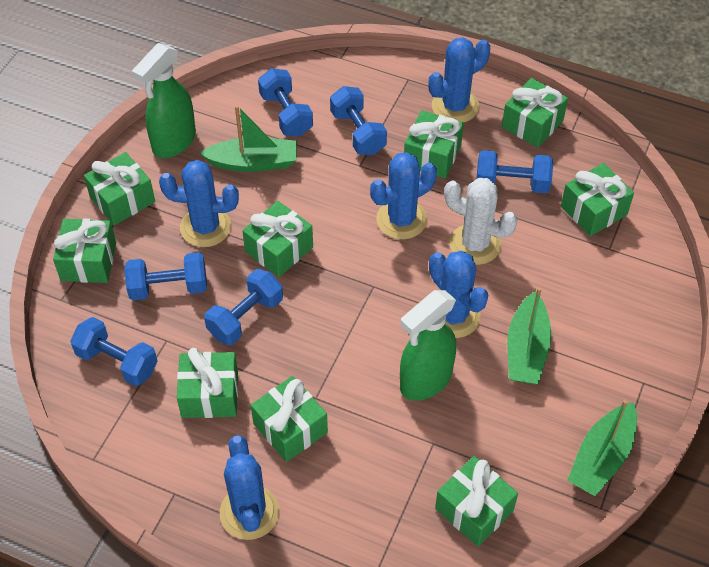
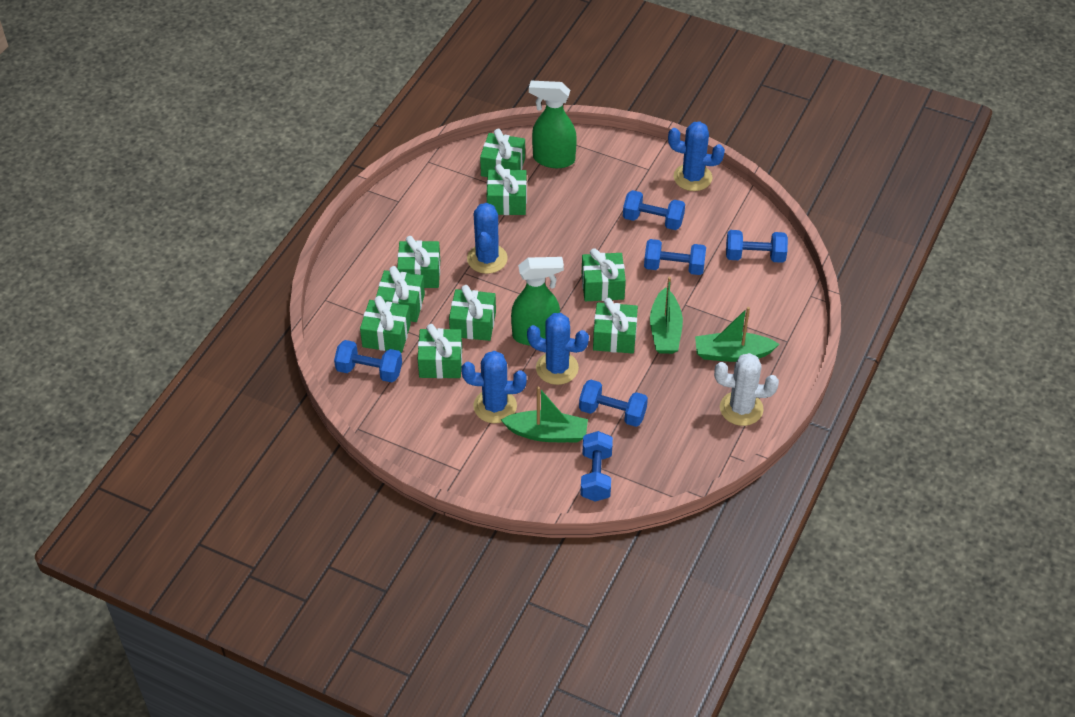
blue cactus: [159,160,239,247] [220,435,279,540] [370,152,437,239] [429,37,490,123] [429,251,489,338] = 5 -> [461,351,527,423] [467,203,508,274] [527,313,589,385] [668,121,725,191] = 4

